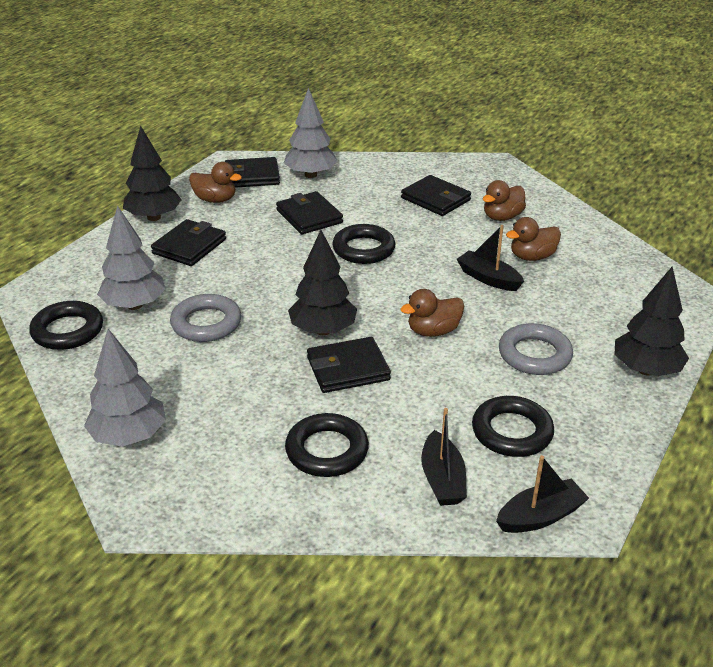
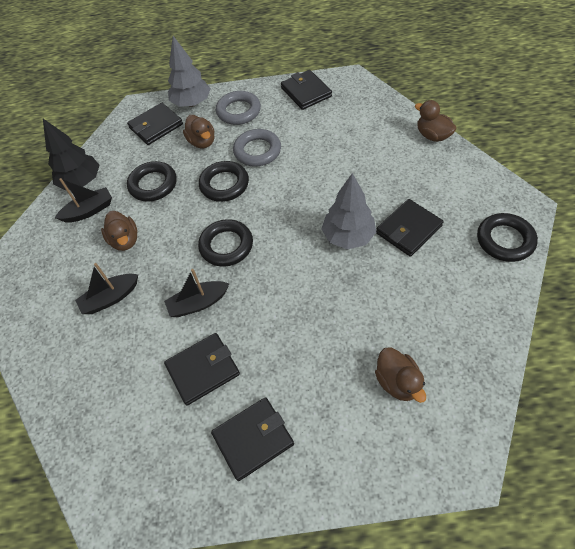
black tree: [123,126,182,221] [288,230,357,335] [614,267,689,376] = 3 -> [43,119,100,190] = 1
grey tree: [84,329,166,447] [97,205,166,310] [284,87,337,178] = 3 -> [168,36,211,107] [321,173,376,249] = 2

